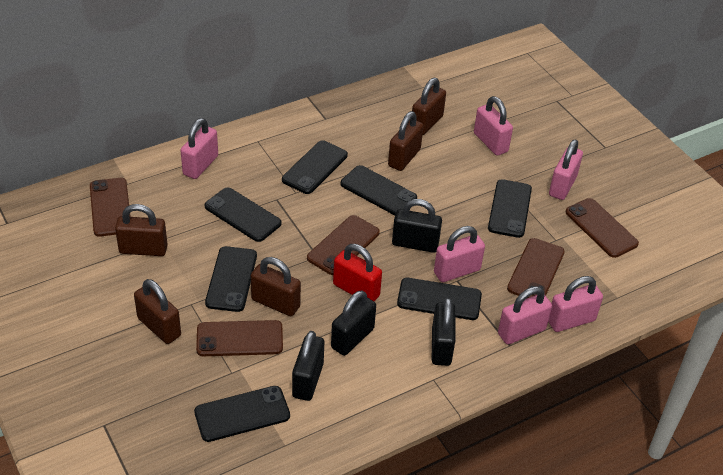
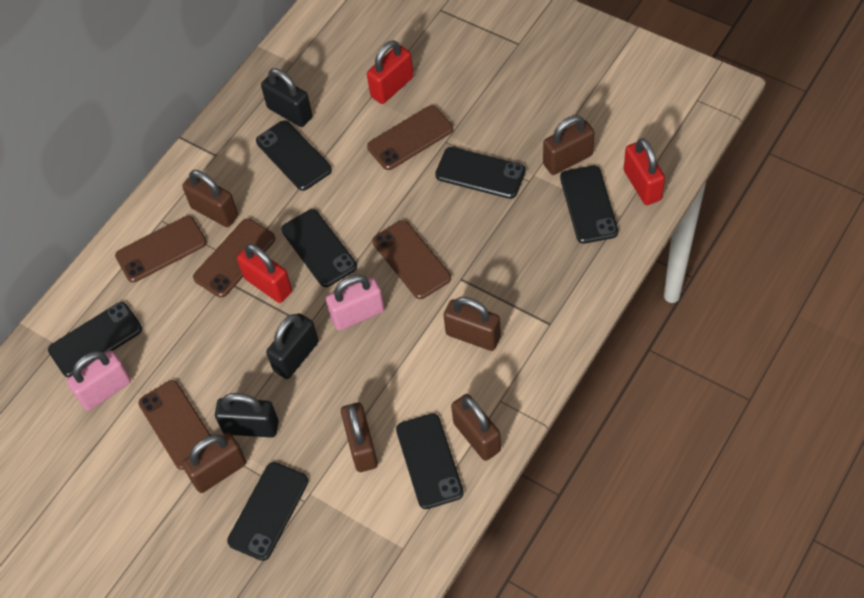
black padlock: [292,331,324,401] [331,291,376,356] [392,199,442,253] [432,297,455,366] = 4 -> [215,393,279,438] [261,68,312,127] [266,313,319,379] = 3
brown padlock: [115,204,168,256] [134,279,181,344] [251,257,301,316] [388,111,423,171] [412,78,446,135] = 5 -> [182,170,238,227] [182,432,246,493] [341,402,378,472] [444,297,501,351] [451,394,501,461] [543,115,595,175] = 6
pink padlock: [180,118,218,179] [434,226,485,282] [474,96,513,156] [498,286,552,344] [548,276,603,332] [549,139,583,200] = 6 -> [67,351,131,411] [326,275,385,331] = 2
red padlock: [333,244,382,301] = 1 -> [237,244,292,303] [367,40,414,104] [624,138,665,205] = 3

